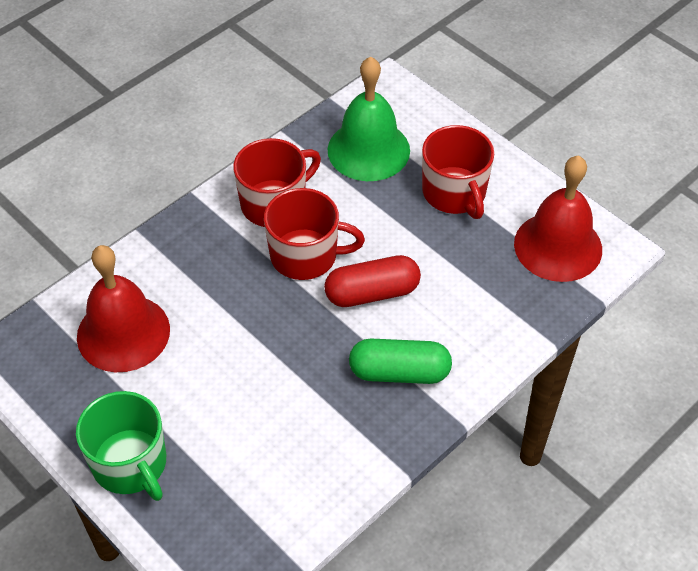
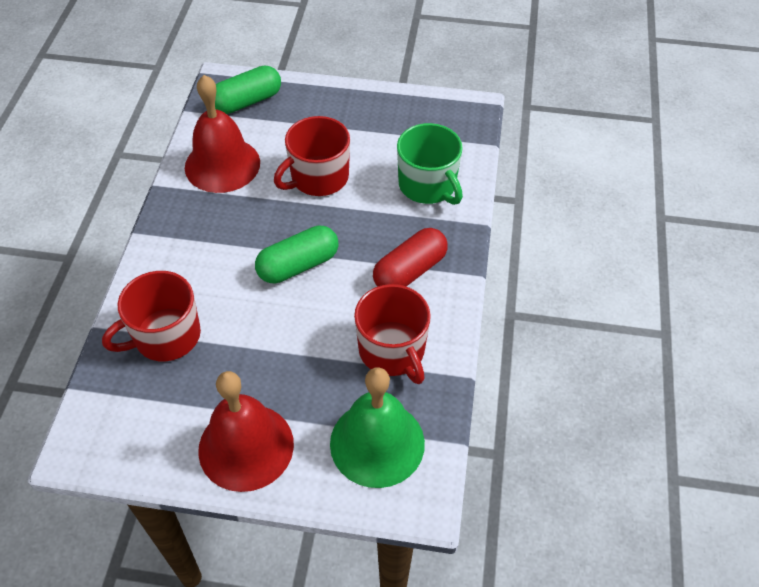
green capsule: [349,339,452,384] = 1 -> [215,65,281,114] [255,226,338,283] = 2

